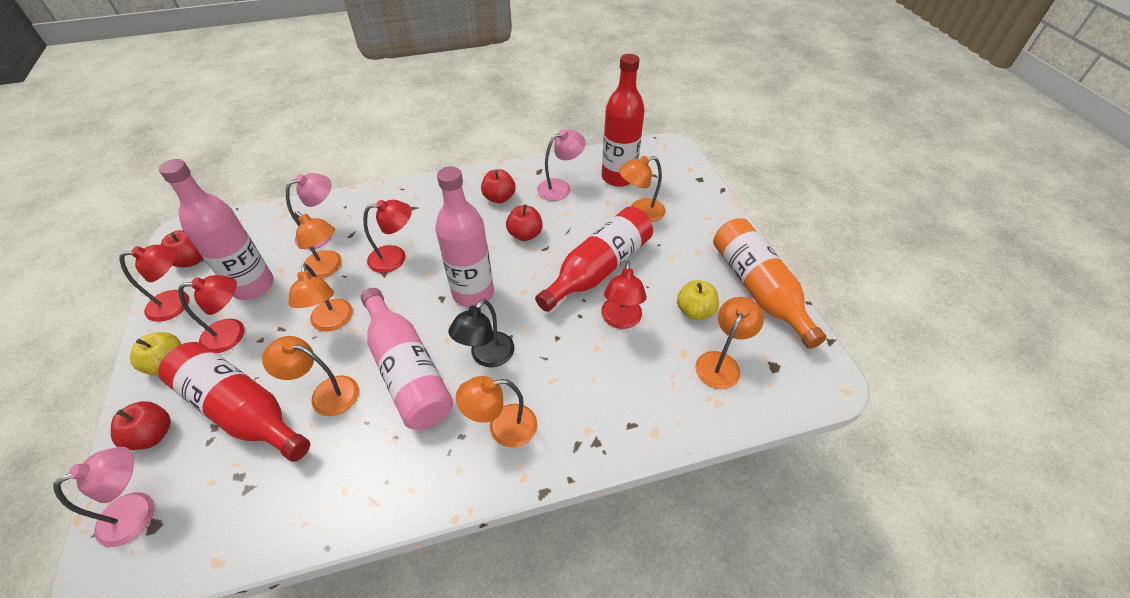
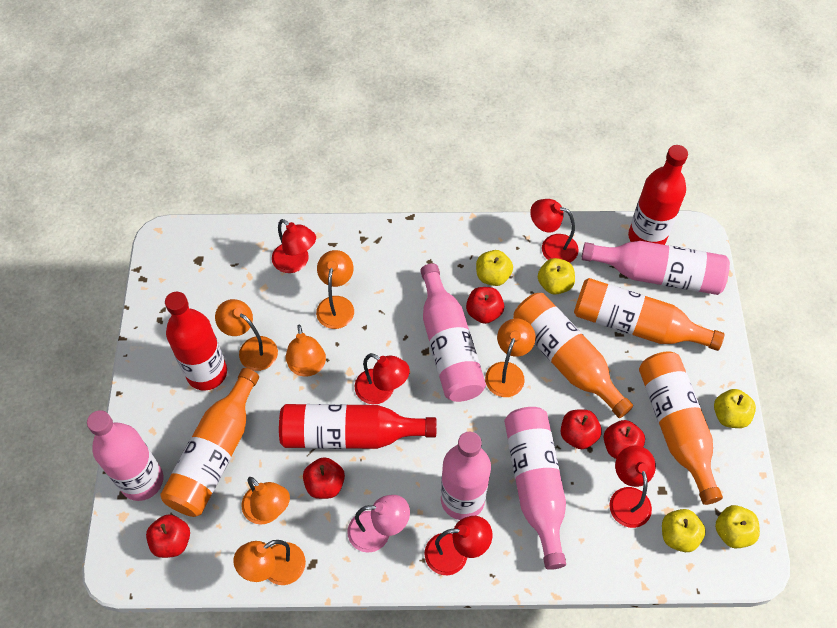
black lamp: [448,299,514,367] = 1 -> none = 0
orange bottle: [713,218,827,349] = 1 -> [160,368,259,517] [513,293,633,418] [574,278,724,351] [639,351,723,505] = 4
pink bottle: [159,159,274,300] [361,288,453,430] [435,166,494,308] = 3 -> [87,410,163,501] [420,263,486,402] [441,431,491,520] [504,407,566,570] [581,241,730,295] = 5
pink lamp: [53,447,154,547] [286,173,332,250] [537,129,586,201] = 3 -> [347,495,410,553] = 1
red apple: [111,401,171,450] [161,230,203,267] [481,169,516,203] [506,204,543,241] = 4 -> [146,514,190,558] [303,457,345,499] [466,287,504,324] [561,409,602,449] [604,420,645,459] = 5
red lamp: [119,245,189,322] [178,275,244,353] [363,200,412,273] [601,261,647,329] = 4 -> [272,219,316,273] [355,353,410,404] [424,516,492,575] [530,199,579,263] [609,446,656,528] = 5
yellow apple: [130,332,182,376] [677,280,719,320] = 2 -> [476,250,513,286] [538,258,575,295] [662,509,706,552] [714,389,756,428] [715,505,760,549] = 5

